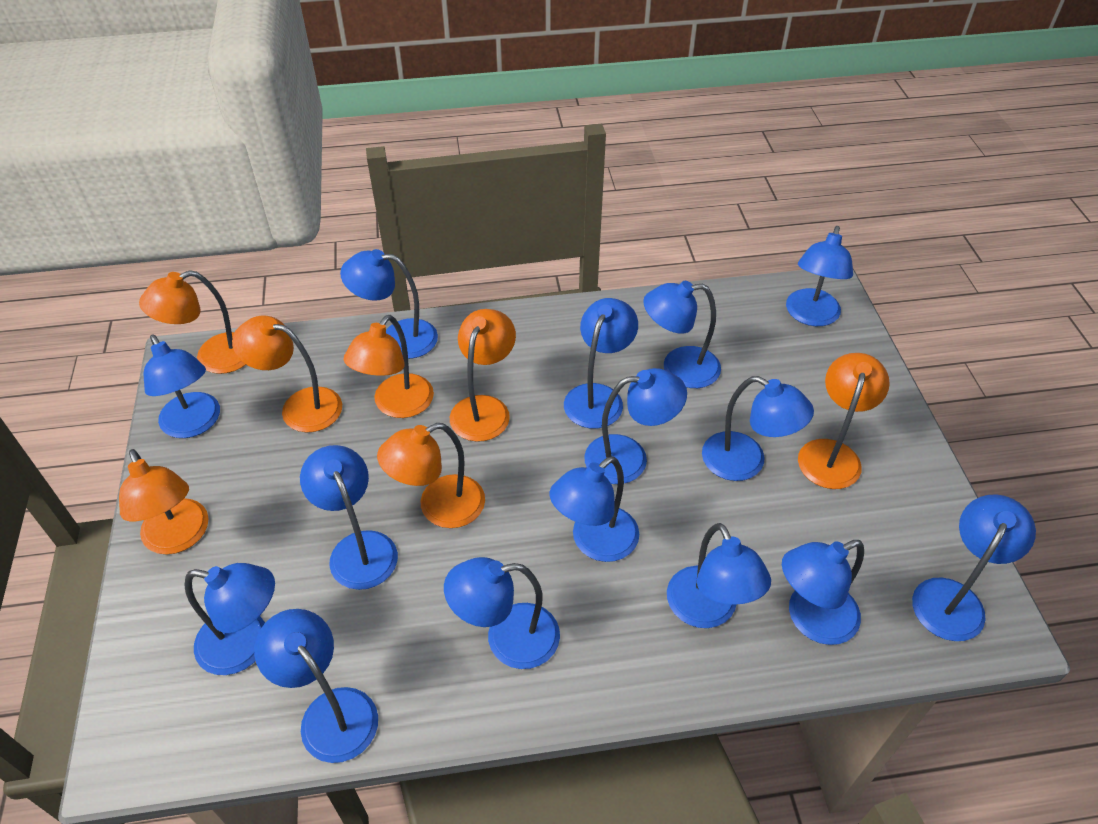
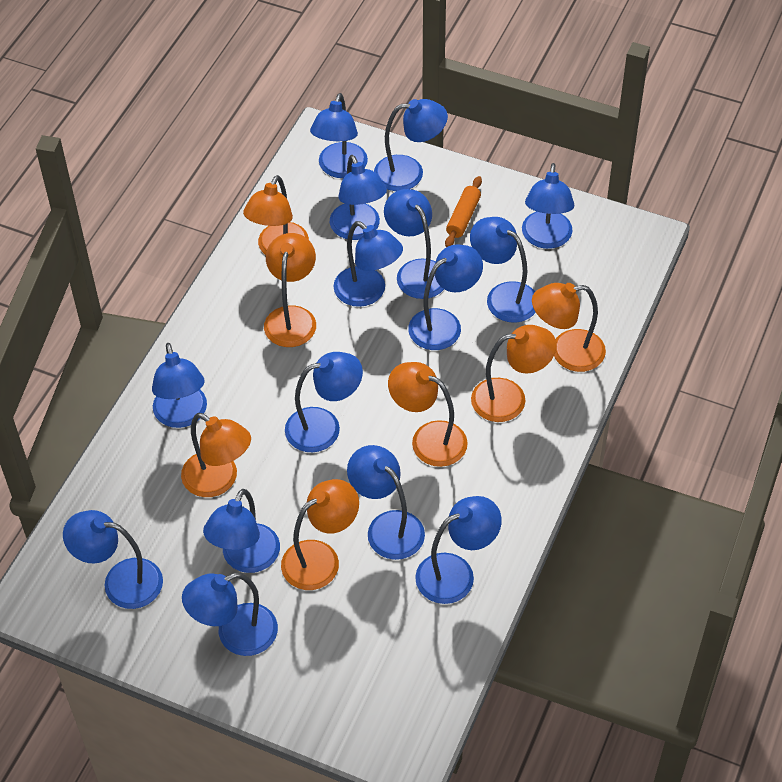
orange rolling pin: none = 0 -> [445,176,482,247] = 1

